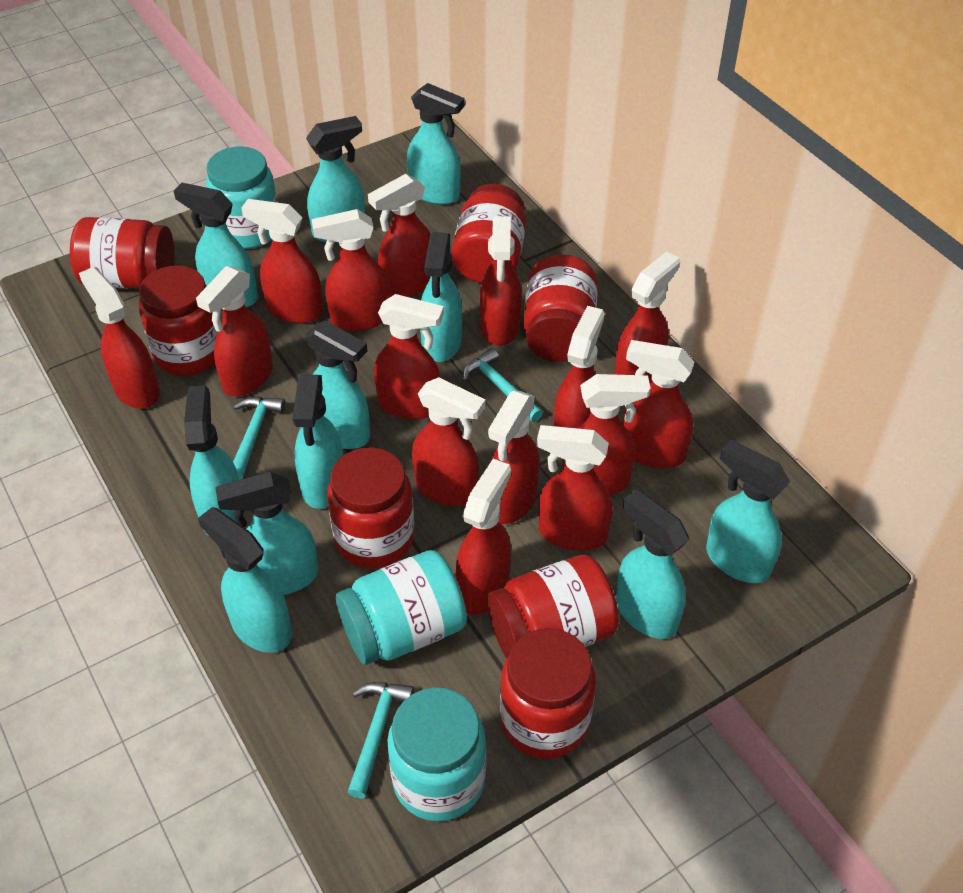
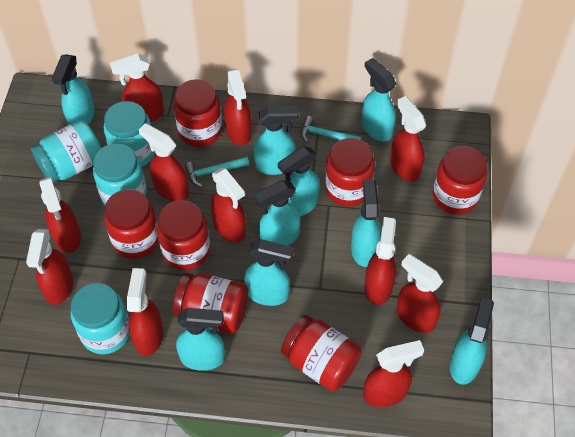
red spray bottle: [79,267,160,409] [196,266,273,396] [241,199,323,324] [312,209,389,331] [368,174,431,297] [374,294,444,420] [412,377,485,506] [455,459,511,615] [480,216,521,346] [488,391,540,524] [537,425,613,551] [553,306,605,428] [563,374,651,496] [615,251,680,383] [623,340,694,468] = 15 -> [26,229,73,305] [39,177,81,253] [110,53,164,122] [127,268,163,356] [139,123,189,202] [211,168,246,242] [224,69,252,146] [363,340,424,407] [365,217,396,305] [390,96,426,181] [396,254,443,333] = 11
turquoise hammer: [233,397,285,480] [347,682,414,799] [463,348,543,422] = 3 -> [185,157,249,187] [301,116,362,143] = 2
turquoise jar: [206,146,278,249] [336,550,467,665] [387,688,486,822] = 3 -> [31,120,101,183] [71,283,130,354] [93,143,147,205] [104,101,155,167] = 4
turquoise spray bottle: [174,183,258,307] [184,385,245,537] [198,507,292,653] [215,472,318,595] [292,374,343,509] [305,320,370,449] [306,116,365,242] [407,83,465,205] [420,232,462,362] [616,489,689,639] [706,440,790,583] = 11 -> [52,54,95,125] [176,308,225,371] [244,239,294,306] [253,106,299,175] [254,180,300,246] [278,146,320,216] [351,179,381,267] [362,58,396,142] [450,297,494,385] = 9

